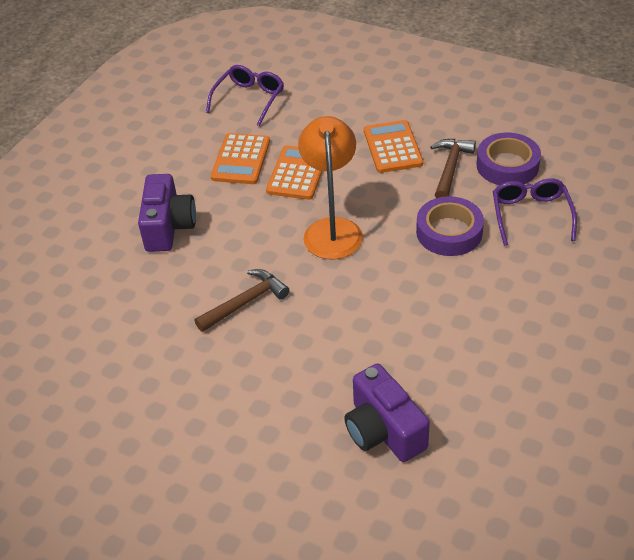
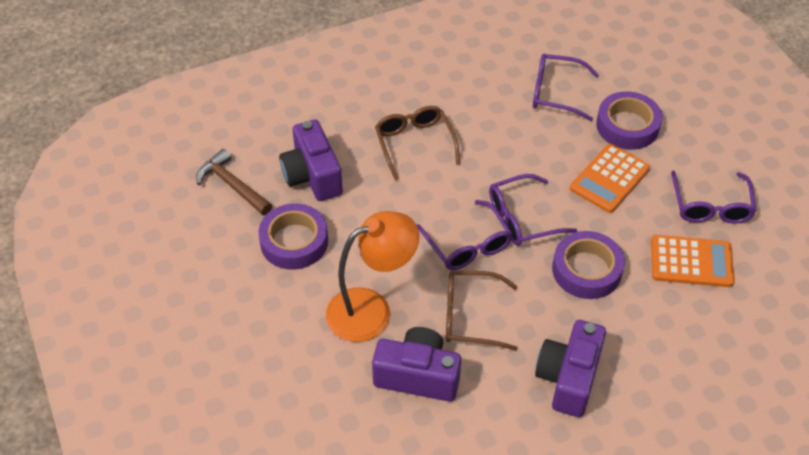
brown glasses: none = 0 -> [375,106,460,180] [446,271,517,351] = 2
brown hammer: [194,269,290,332] [430,139,476,198] = 2 -> [196,149,272,216] = 1
orange calculator: [211,133,270,184] [266,145,323,200] [364,120,423,173] = 3 -> [570,144,650,213] [651,235,735,287] = 2
purple camera: [138,174,196,252] [344,363,430,462] = 2 -> [279,119,343,201] [372,327,461,402] [535,320,606,417] = 3
purple glasses: [206,65,284,126] [493,178,577,246] = 2 -> [417,200,513,270] [489,174,577,246] [533,54,599,121] [671,171,756,224] = 4
purple tape: [416,196,484,256] [477,133,541,185] = 2 -> [258,203,328,270] [552,231,625,299] [596,91,662,150] = 3

